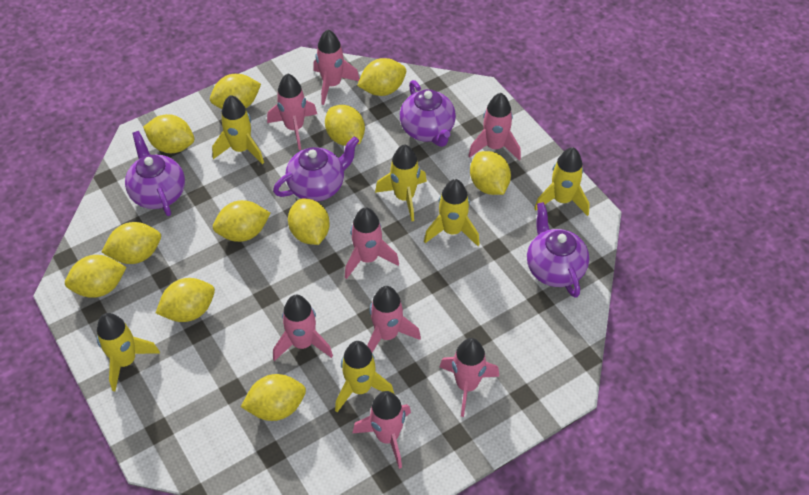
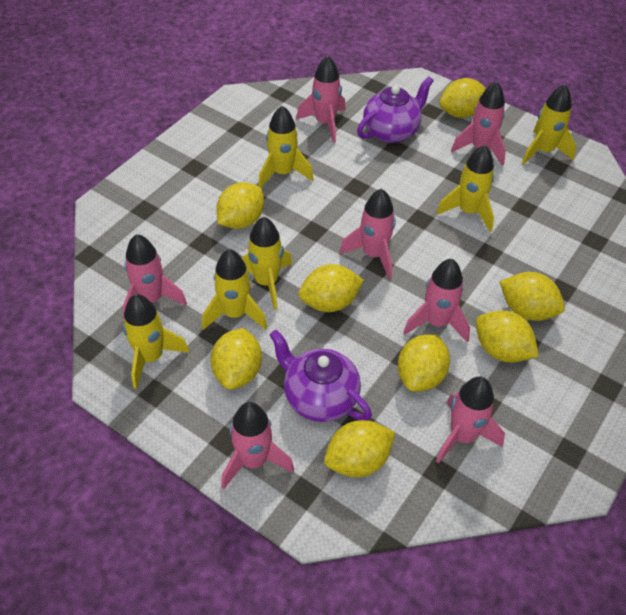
pink rocket: [267,74,317,150] [273,295,333,361] [313,30,359,105] [345,207,399,279] [353,391,411,469] [367,286,421,352] [440,338,499,417] [468,93,521,161] = 8 -> [122,234,187,319] [221,402,294,489] [296,56,346,143] [339,188,396,279] [403,259,470,342] [436,376,505,464] [451,81,506,166] = 7
purple teapot: [125,131,185,216] [273,136,359,201] [400,80,456,147] [527,202,589,298] = 4 -> [269,330,372,422] [357,76,434,143] = 2
yellow lemon: [65,255,127,298] [102,222,161,264] [143,114,194,153] [156,278,215,322] [210,74,261,109] [213,200,270,242] [241,374,306,421] [288,199,330,245] [325,105,365,146] [357,58,406,96] [470,151,511,195] = 11 -> [211,328,262,390] [216,182,264,229] [299,264,364,312] [324,420,395,477] [398,334,450,392] [440,78,486,118] [476,310,539,363] [499,272,565,321] = 8

